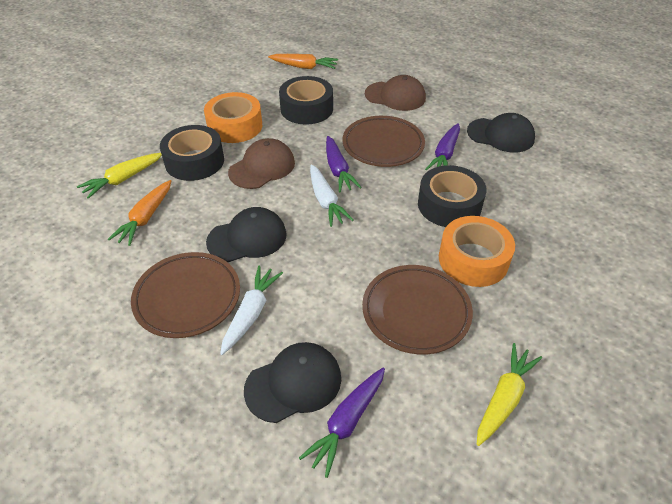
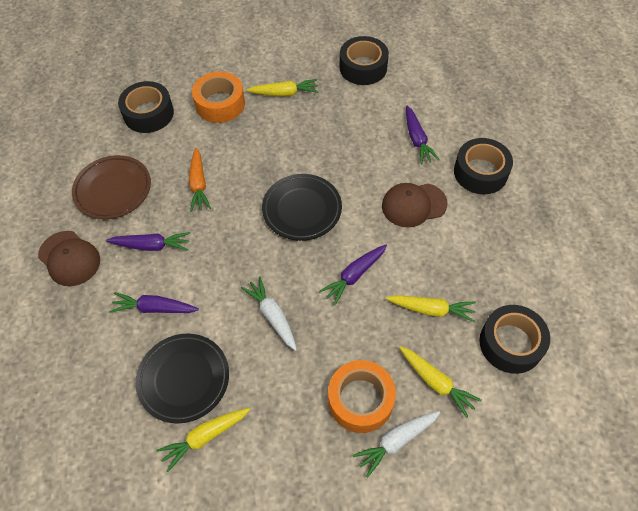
black cap: [206,207,287,262] [244,342,341,423] [467,113,535,153] = 3 -> none = 0
black plate: none = 0 -> [136,333,229,423] [262,174,342,241] = 2
black tape: [160,125,224,181] [279,76,333,125] [418,165,487,227] = 3 -> [118,81,174,133] [340,36,389,85] [454,138,513,194] [479,305,550,374] = 4
brown plate: [131,252,240,338] [343,116,425,167] [362,265,473,354] = 3 -> [72,155,151,219] = 1
orange carrot: [108,180,171,246] [268,54,338,69] = 2 -> [189,148,211,212] = 1
purple carrot: [299,367,385,478] [326,136,362,192] [425,123,460,170] = 3 -> [106,232,190,251] [109,292,199,313] [319,244,387,305] [406,106,440,164] = 4
yellow carrot: [77,153,162,199] [477,343,542,446] = 2 -> [156,408,250,472] [246,79,319,97] [386,295,476,322] [399,346,482,418] = 4

